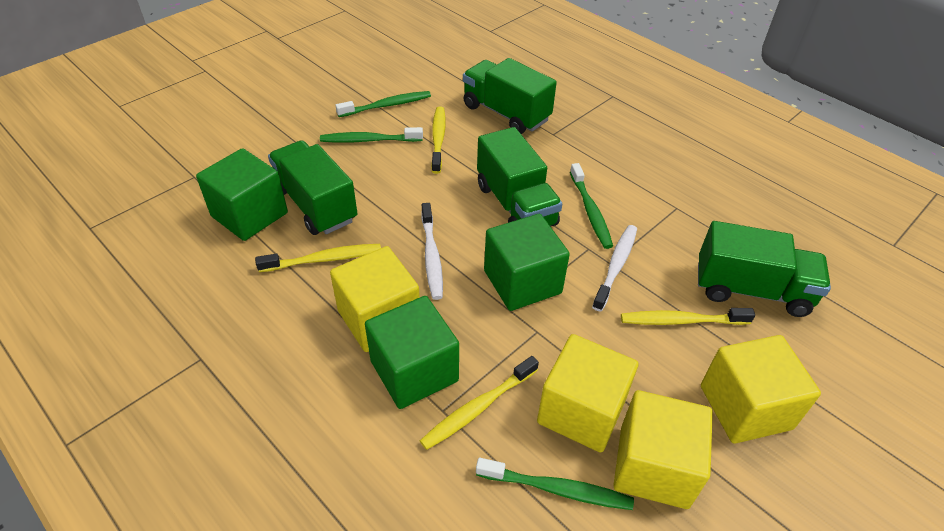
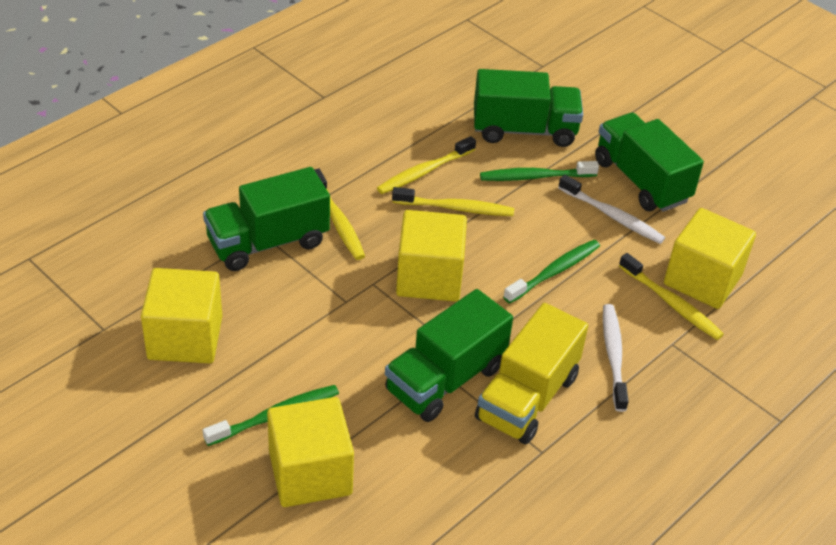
green cube: [196,148,288,241] [365,296,459,409] [484,214,570,311] = 3 -> none = 0
green toothbrush: [320,127,423,143] [335,91,431,117] [476,458,634,510] [570,163,613,249] = 4 -> [203,385,339,446] [480,161,599,181] [503,240,600,304] = 3
yellow truck: none = 0 -> [475,303,588,444] = 1

